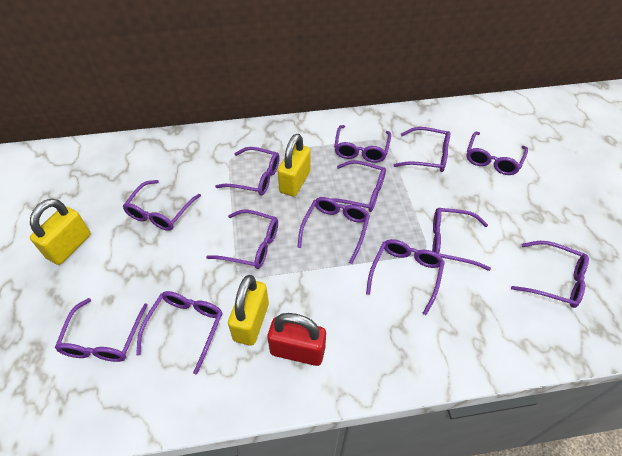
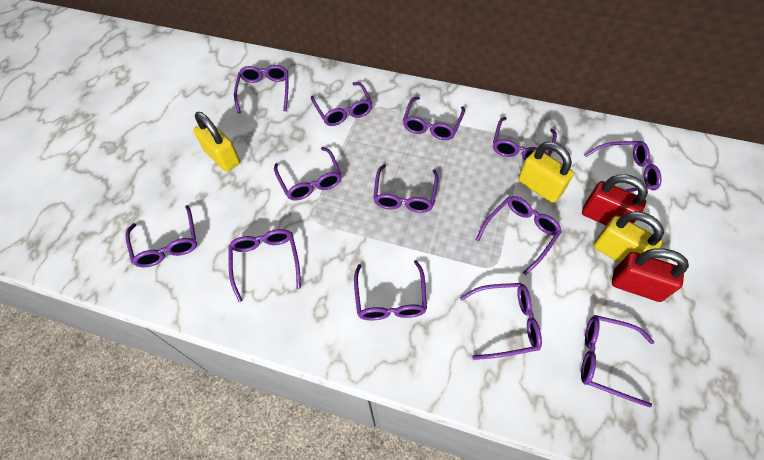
red padlock: [267,313,326,366] = 1 -> [582,174,648,225] [612,248,689,302] = 2

